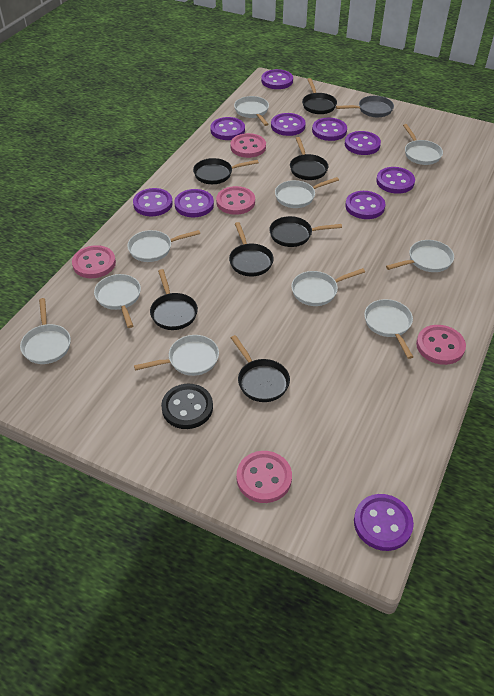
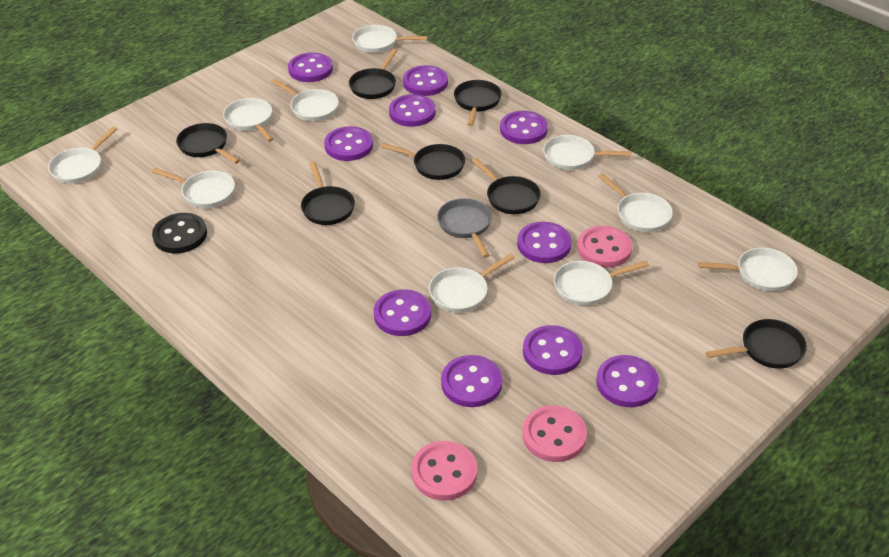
pink button: [72,245,116,278] [216,186,255,215] [230,133,266,158] [237,451,292,503] [416,325,466,365] = 5 -> [411,441,477,501] [522,405,587,462] [577,226,632,268] = 3

